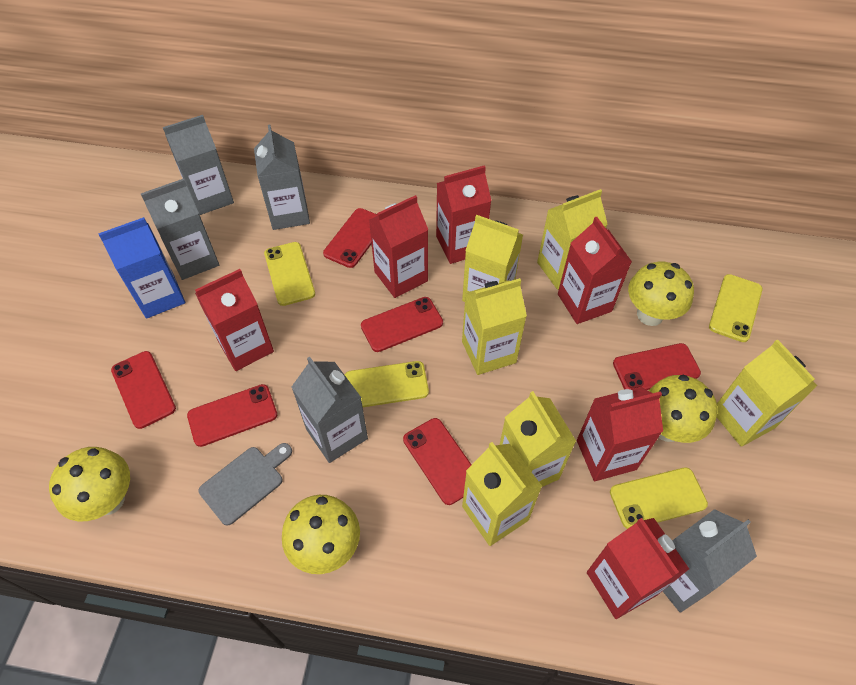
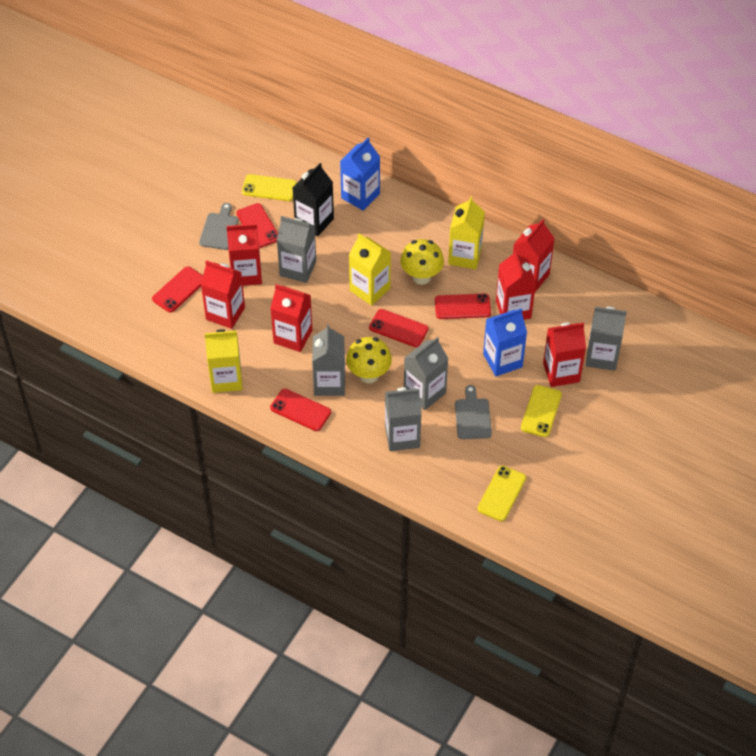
black carton: none = 0 -> [293,163,334,237] = 1
blue carton: [98,217,185,319] = 1 -> [340,138,380,211] [483,308,527,376] = 2
grey cutting board: [198,443,292,526] = 1 -> [199,203,238,250] [455,385,492,439] = 2
red phone: [111,351,176,429] [187,384,277,447] [323,208,377,268] [361,297,443,352] [403,418,472,505] [613,343,701,390] = 6 -> [152,266,203,313] [237,203,278,248] [270,389,331,431] [369,309,428,347] [435,294,491,319] = 5
yellow carton: [462,215,523,302] [462,278,527,375] [462,442,542,546] [500,391,576,487] [537,189,608,290] [717,340,817,447] = 6 -> [205,329,243,393] [349,233,391,306] [448,196,485,269] = 3
yellow mushroom: [49,447,130,522] [282,495,360,574] [628,262,694,326] [649,375,717,443] = 4 -> [346,337,392,383] [400,239,444,285] = 2
yellow phone: [264,242,315,306] [345,361,429,407] [610,467,708,529] [709,274,763,342] = 4 -> [242,174,297,201] [477,465,526,521] [521,385,562,437] = 3

